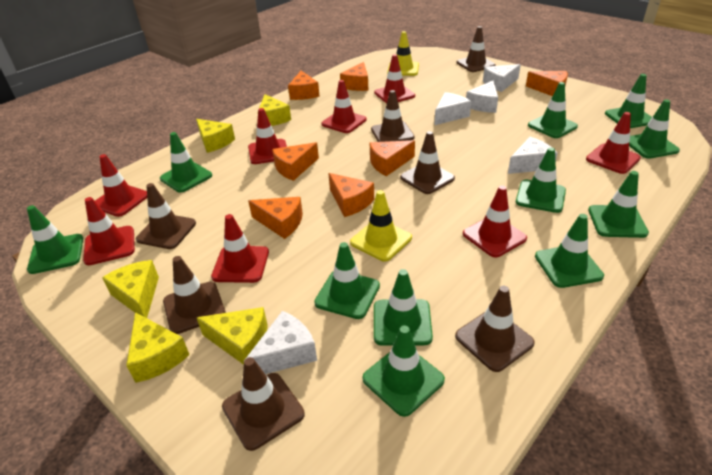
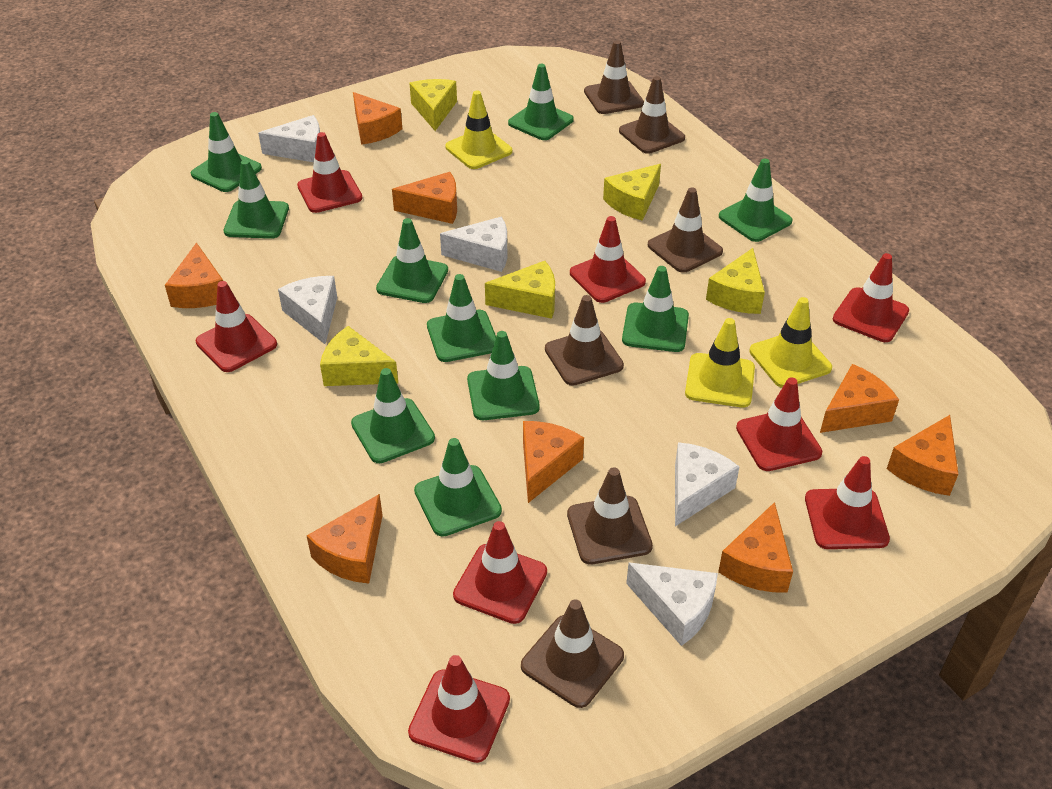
brown traffic cone: [136,183,196,249] [163,256,226,334] [222,357,305,451] [371,90,415,142] [400,131,455,194] [455,286,535,372] [457,26,495,72] = 7 -> [521,599,624,708] [545,295,624,386] [567,467,653,565] [584,40,644,114] [619,76,685,154] [648,187,723,273] = 6
green traffic cone: [27,205,83,274] [160,132,212,192] [314,242,380,319] [363,325,445,417] [374,269,433,346] [516,147,566,213] [528,82,578,138] [535,214,604,288] [588,171,649,238] [605,74,652,128] [629,99,680,159] = 11 -> [191,112,262,192] [224,160,289,239] [351,368,435,463] [376,218,448,303] [414,438,502,537] [427,274,496,362] [467,331,540,420] [508,64,574,140] [622,266,689,352] [719,159,793,242] = 10
orange cheese: [248,197,303,239] [272,142,319,181] [288,71,320,100] [328,173,374,217] [340,62,368,91] [370,140,415,176] [526,71,568,96] = 7 -> [165,243,223,308] [307,494,383,584] [353,92,402,145] [392,172,457,224] [523,421,584,503] [718,502,793,593] [820,364,899,433] [887,415,958,496] = 8
yellow traffic cone: [350,190,412,261] [387,31,419,76] = 2 -> [445,91,512,169] [685,318,755,407] [749,297,832,388] = 3

